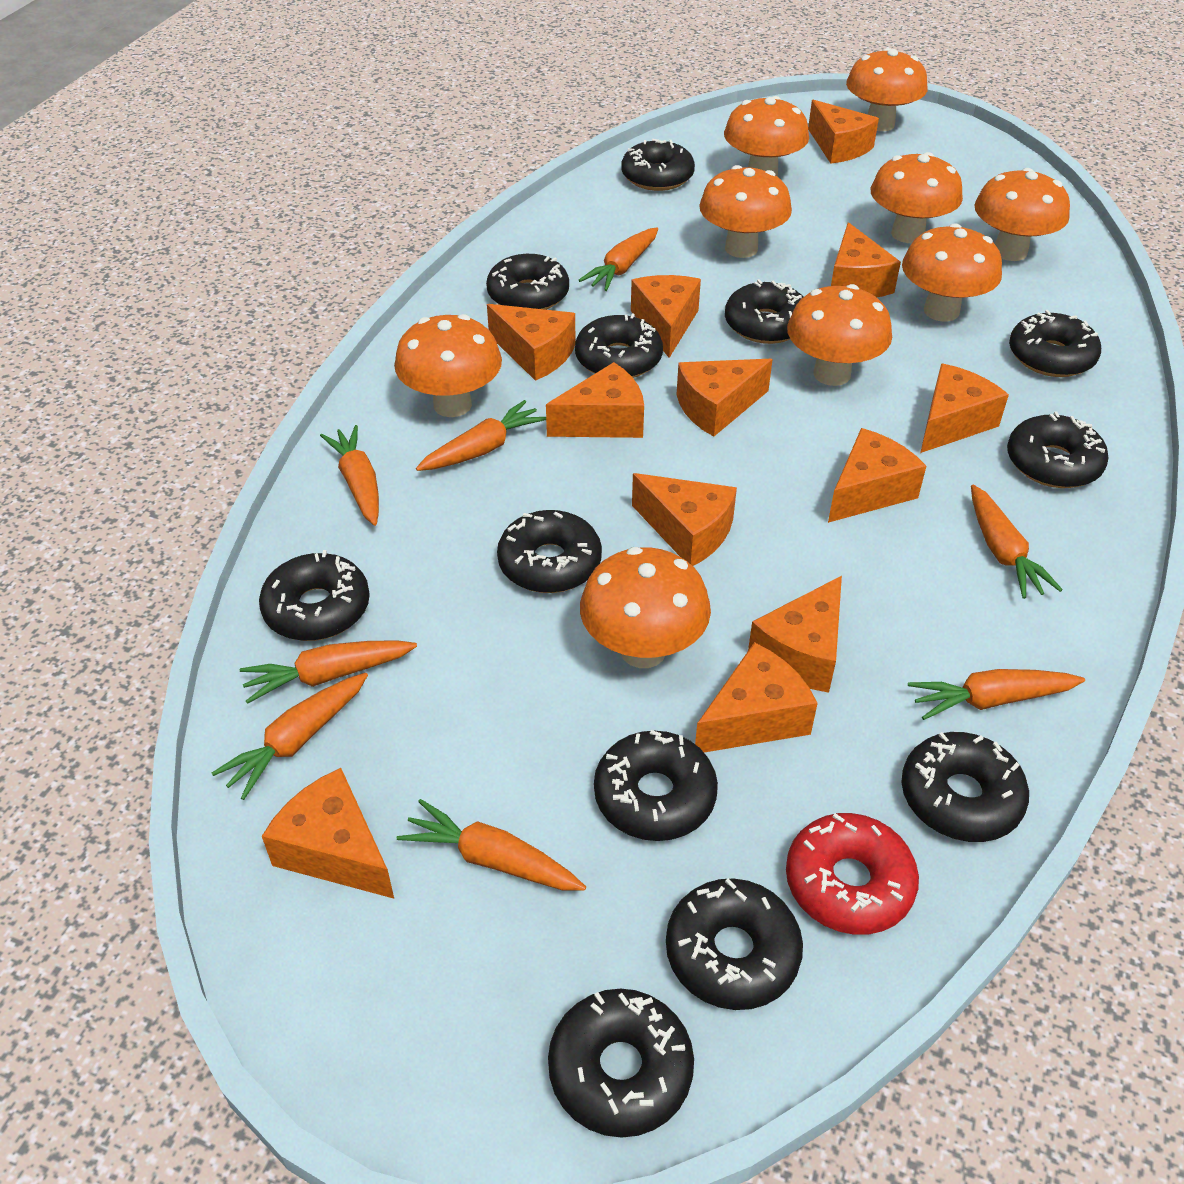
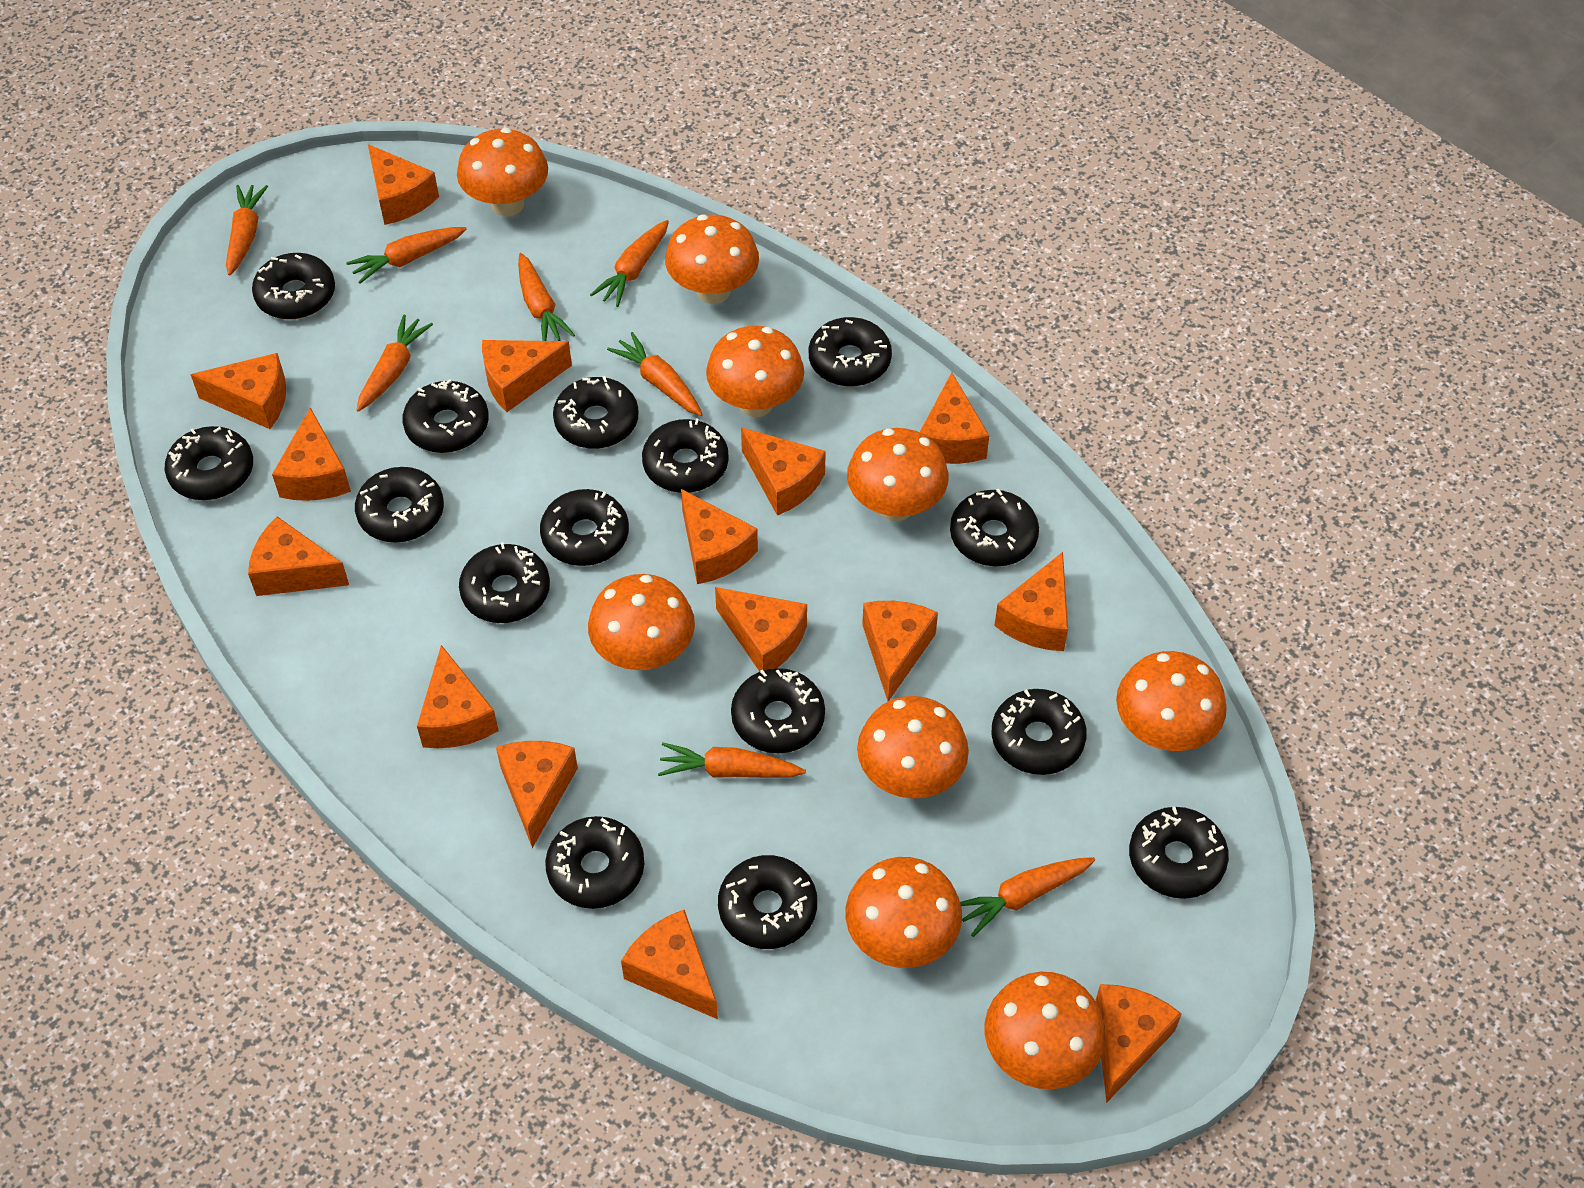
black donut: [259,550,370,641] [486,254,569,310] [497,510,602,593] [548,989,694,1138] [575,314,663,378] [594,730,718,841] [621,139,695,191] [666,878,803,1010] [725,279,803,344] [902,732,1029,842] [1007,411,1108,488] [1009,310,1101,377] = 12 -> [165,426,253,500] [252,253,335,320] [355,467,444,543] [402,379,489,453] [459,542,550,623] [540,489,629,566] [545,816,644,909] [553,376,639,449] [642,418,729,493] [718,855,817,949] [731,668,825,753] [809,317,892,387] [950,489,1039,566] [992,689,1087,775] [1129,806,1229,899] = 15
orange cheese: [262,768,394,899] [487,304,575,381] [546,362,644,438] [631,275,701,358] [632,473,737,566] [677,359,773,437] [695,642,818,752] [748,576,842,693] [808,100,879,163] [828,428,926,523] [831,222,901,297] [920,364,1009,453] = 12 -> [190,353,286,429] [248,516,349,596] [272,407,351,501] [368,144,439,225] [417,645,499,748] [482,340,572,412] [496,741,578,848] [621,909,718,1019] [681,489,758,584] [715,587,807,672] [741,427,826,515] [862,601,938,701] [920,372,989,464] [994,552,1068,651] [1095,984,1182,1103] = 15
red donut: [786,813,919,935] = 1 -> none = 0

